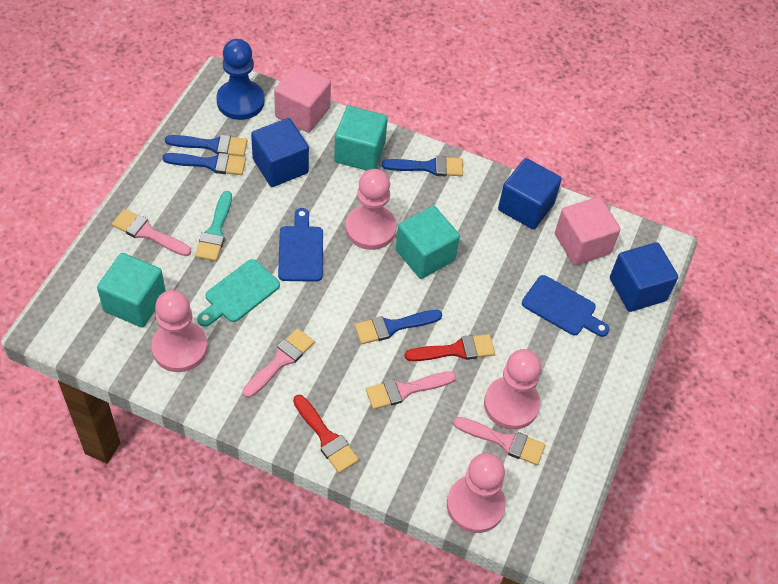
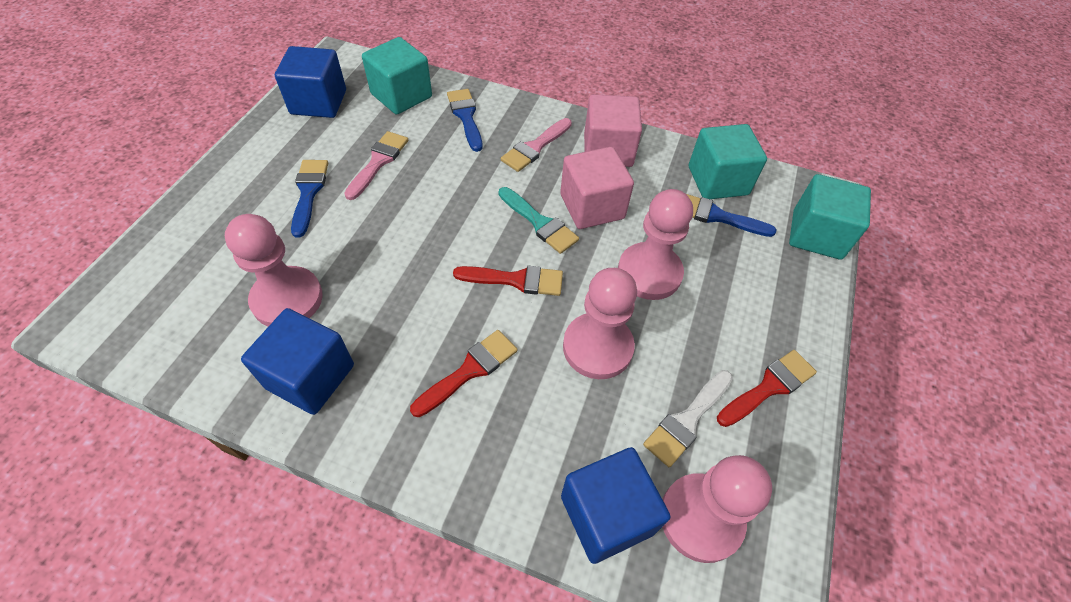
blue brush: [162,153,246,175] [165,135,247,157] [355,310,442,344] [382,156,463,176] = 4 -> [291,160,328,238] [447,89,483,152] [686,194,777,237] = 3
blue cutting board: [278,208,323,282] [522,275,609,337] = 2 -> none = 0
blue pawn: [216,39,265,120] = 1 -> none = 0
pink brush: [112,209,191,256] [242,328,315,398] [366,371,456,409] [453,417,545,465] = 4 -> [344,131,408,200] [501,118,572,172] = 2
red brush: [293,395,359,473] [405,334,495,361] = 2 -> [410,330,518,417] [453,266,563,296] [717,350,817,427] = 3
turquoise cutting board: [197,259,280,327] = 1 -> none = 0
white brush: none = 0 -> [643,370,733,467] = 1

